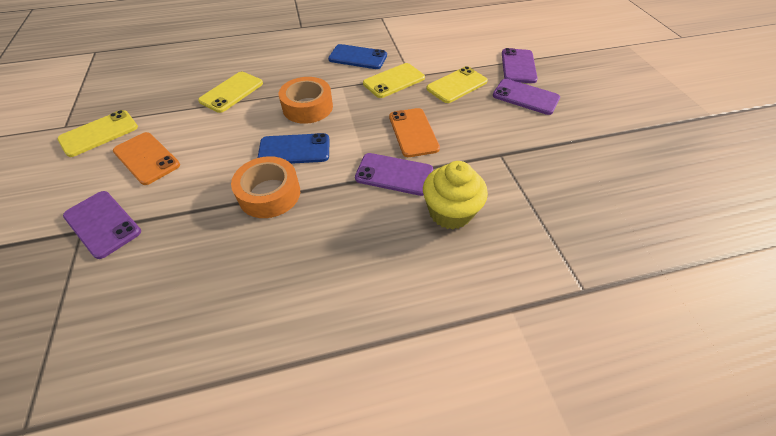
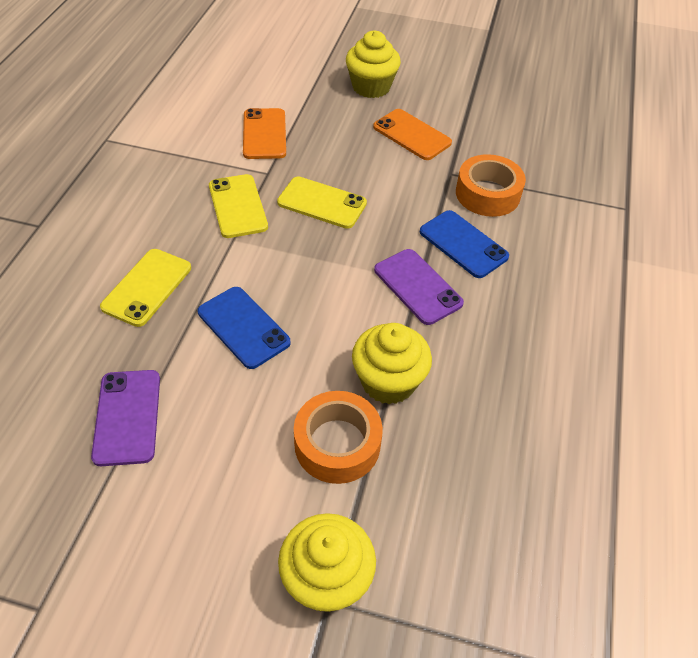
purple phone: [63,191,141,259] [355,153,433,196] [493,79,560,115] [502,48,538,83] = 4 -> [91,370,160,466] [374,249,464,325] = 2
yellow cupcake: [423,161,488,229] = 1 -> [278,513,376,612] [346,31,401,98] [352,323,432,404] = 3
yellow phone: [57,110,138,157] [198,72,263,113] [363,63,425,98] [426,66,488,103] = 4 -> [100,249,191,327] [209,174,268,238] [277,176,367,229] = 3

